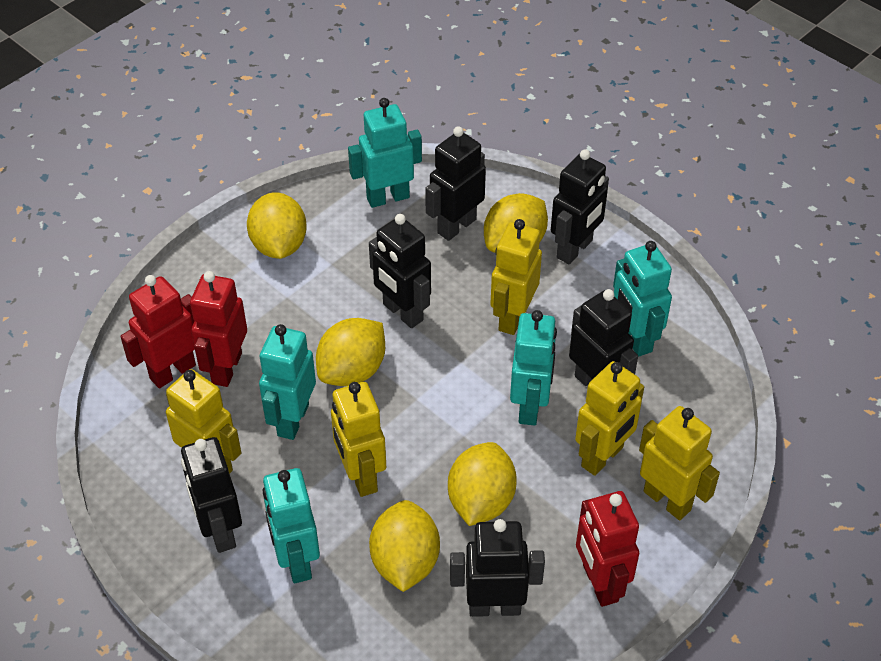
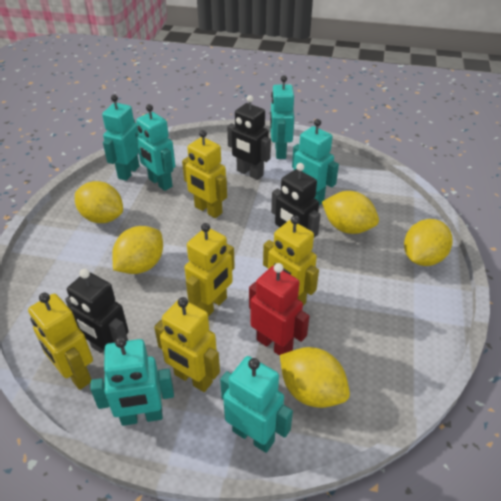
black robot: [181,437,242,553] [369,214,431,328] [425,126,486,241] [450,519,545,617] [551,149,609,265] [569,289,638,386] = 6 -> [65,269,129,353] [227,95,271,180] [271,163,321,238] = 3
red robot: [120,275,196,388] [190,271,247,387] [576,491,639,607] = 3 -> [249,263,309,356] = 1
turquoise robot: [259,324,316,440] [263,468,320,583] [348,98,422,208] [510,310,557,426] [613,241,672,357] = 5 -> [90,337,174,426] [102,94,140,181] [135,104,175,191] [220,356,293,453] [270,75,294,159] [292,119,339,206] = 6

